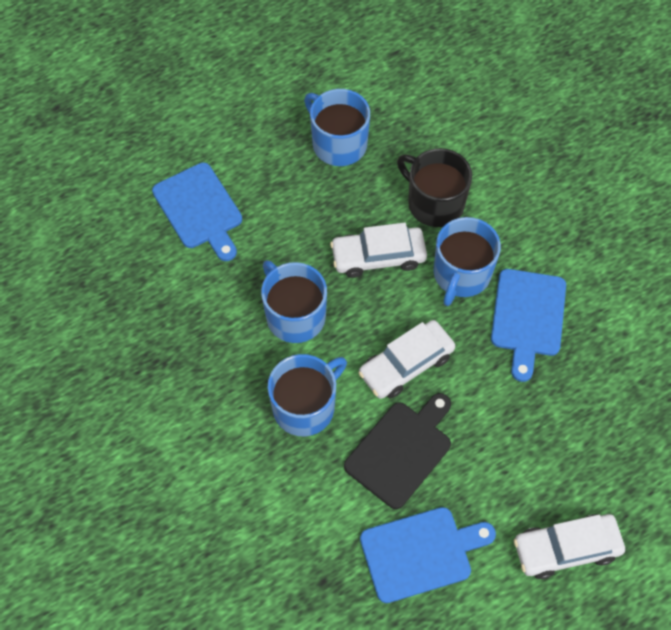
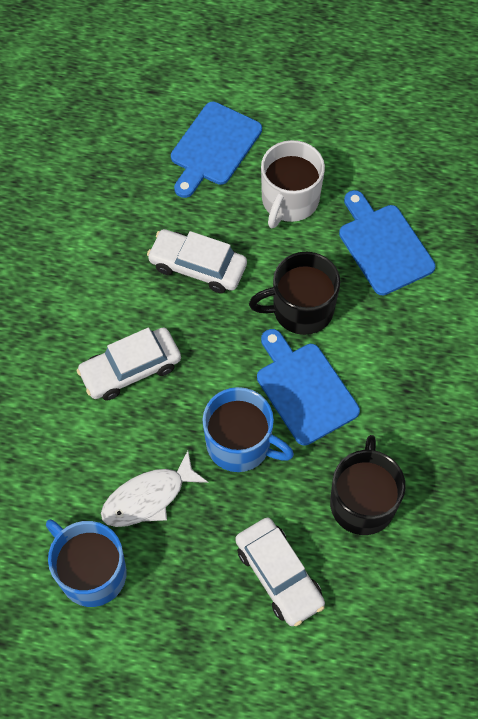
black cutting board: [344,393,451,509] = 1 -> none = 0
black mug: [397,148,472,227] = 1 -> [249,252,340,335] [330,435,406,535] = 2
blue mug: [261,260,327,343] [268,354,347,436] [304,89,370,166] [434,217,501,306] = 4 -> [46,519,127,607] [203,387,294,472] = 2
white fish: none = 0 -> [101,451,208,527] = 1
white mug: none = 0 -> [261,140,325,228] = 1

